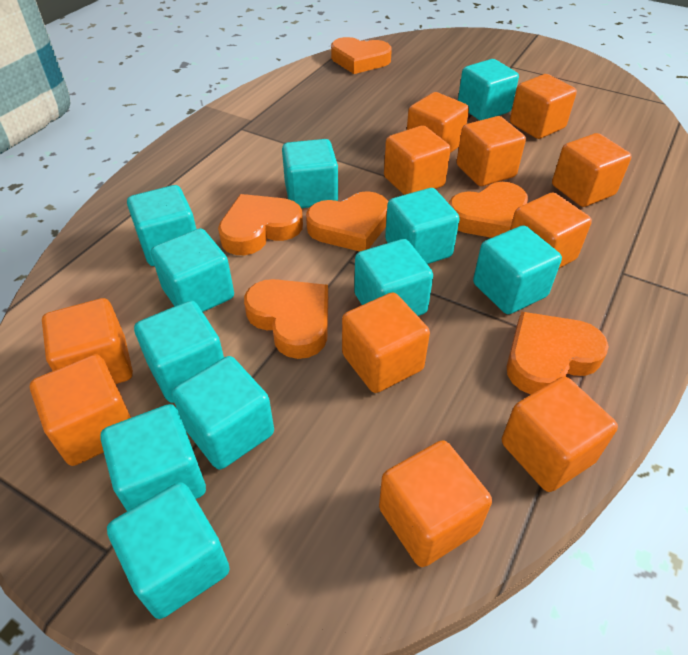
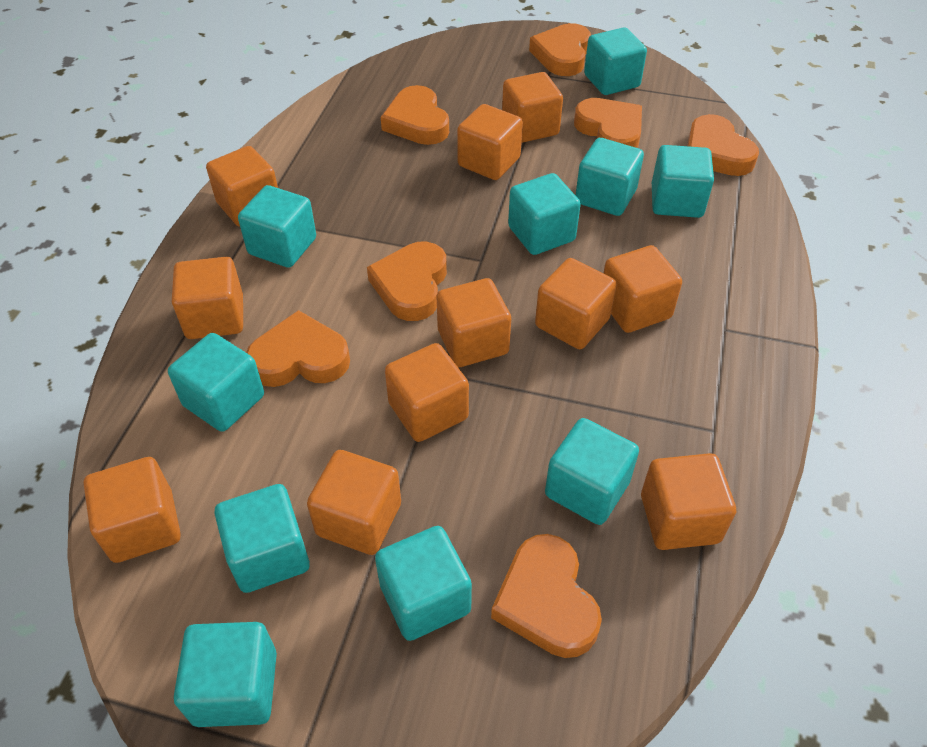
orange heart: [218,194,303,255] [244,279,328,359] [306,191,388,252] [331,37,392,74] [449,182,528,238] [507,311,609,394] = 6 -> [246,310,350,387] [367,242,447,321] [381,85,449,145] [491,534,602,658] [529,23,591,76] [574,98,642,148] [687,114,759,176] = 7
turquoise cube: [100,404,206,511] [107,482,230,619] [127,185,196,266] [134,301,224,403] [151,228,234,312] [172,356,274,470] [282,139,338,208] [354,239,433,316] [385,188,460,264] [458,59,519,121] [473,225,562,314] = 11 -> [168,333,264,432] [174,622,277,727] [214,484,310,593] [238,185,316,268] [375,526,472,641] [508,173,581,255] [545,418,639,525] [575,138,644,216] [584,28,647,95] [652,145,714,218] = 10

